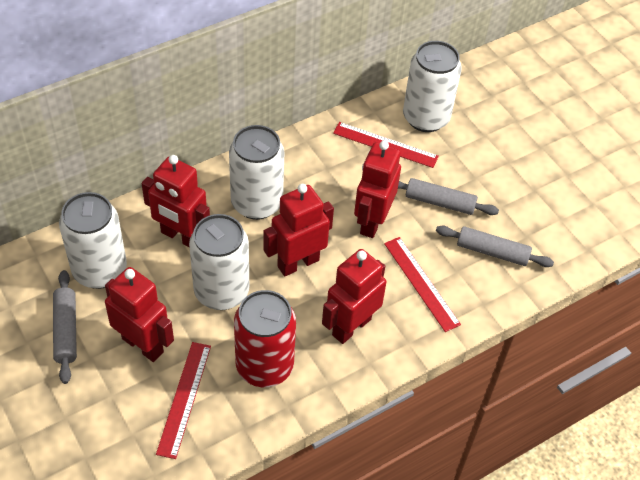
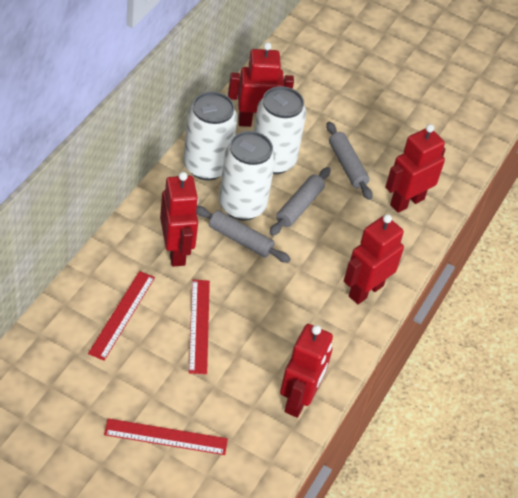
red can: [234,290,296,387] = 1 -> none = 0
white can: [59,192,127,289] [189,214,249,310] [229,125,284,220] [403,41,462,132] = 4 -> [183,92,237,180] [219,131,275,221] [254,86,306,174] = 3

